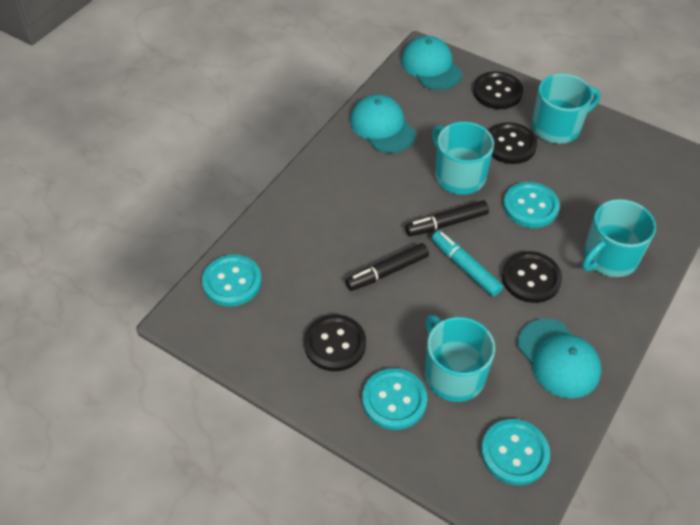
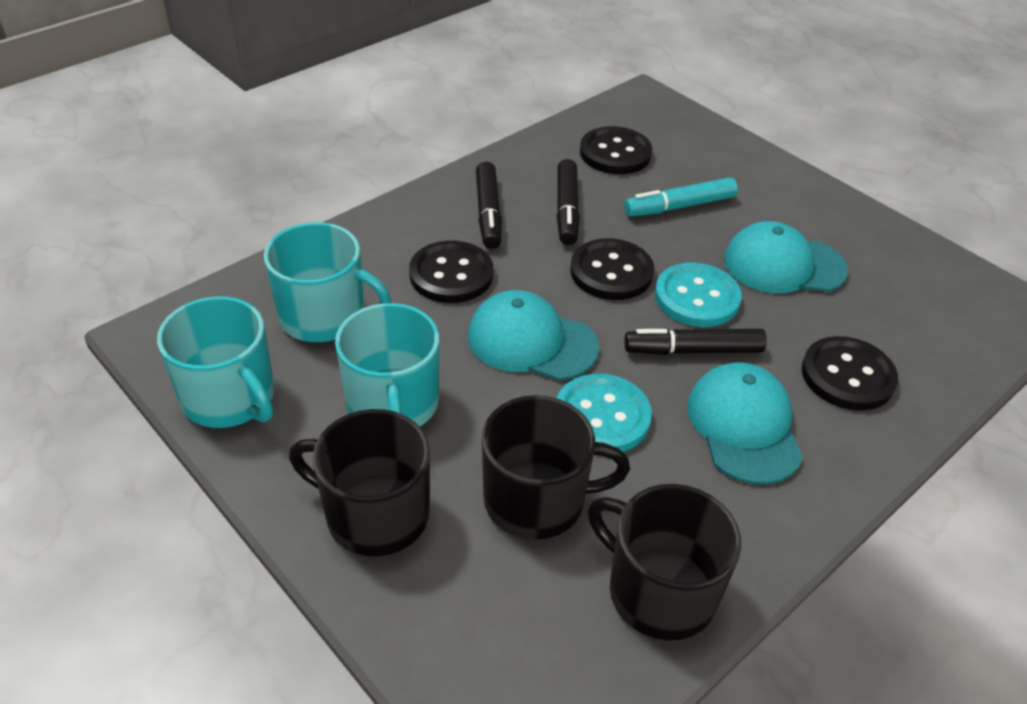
black marker: [345,243,429,291] [405,200,489,236] = 2 -> [476,162,502,249] [557,159,580,245] [624,328,767,355] = 3
black mug: none = 0 -> [289,409,430,556] [482,395,630,540] [588,484,741,641] = 3
turquoise button: [202,254,262,306] [362,368,427,430] [481,419,550,485] [503,182,560,228] = 4 -> [557,374,652,452] [655,263,742,327] = 2
turquoise mug: [425,315,495,402] [432,122,494,195] [532,74,600,143] [582,199,656,277] = 4 -> [157,296,274,428] [264,222,391,342] [335,303,439,427] = 3

